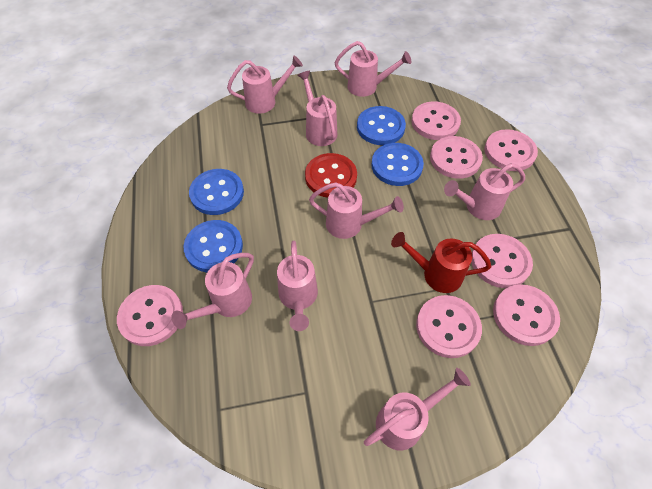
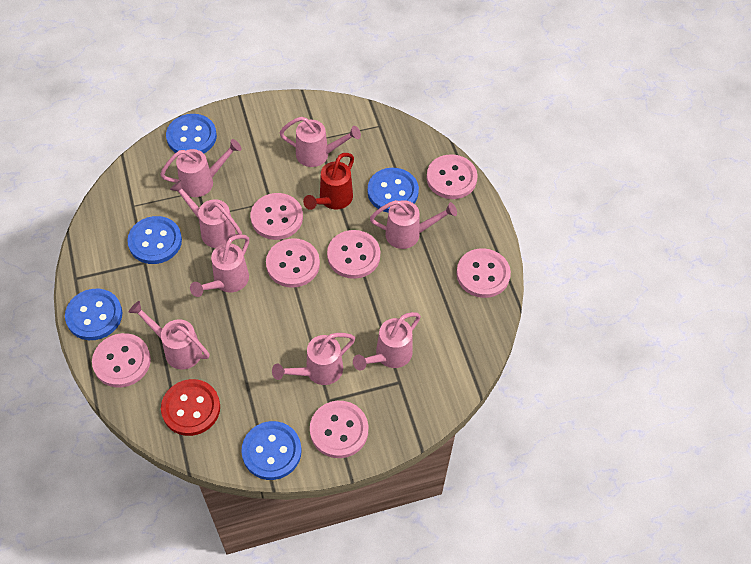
blue button: [184,220,243,272] [189,169,244,215] [357,106,406,145] [371,143,424,186] = 4 -> [65,289,122,340] [127,216,182,264] [166,114,217,153] [241,421,301,480] [367,168,419,213] = 5

